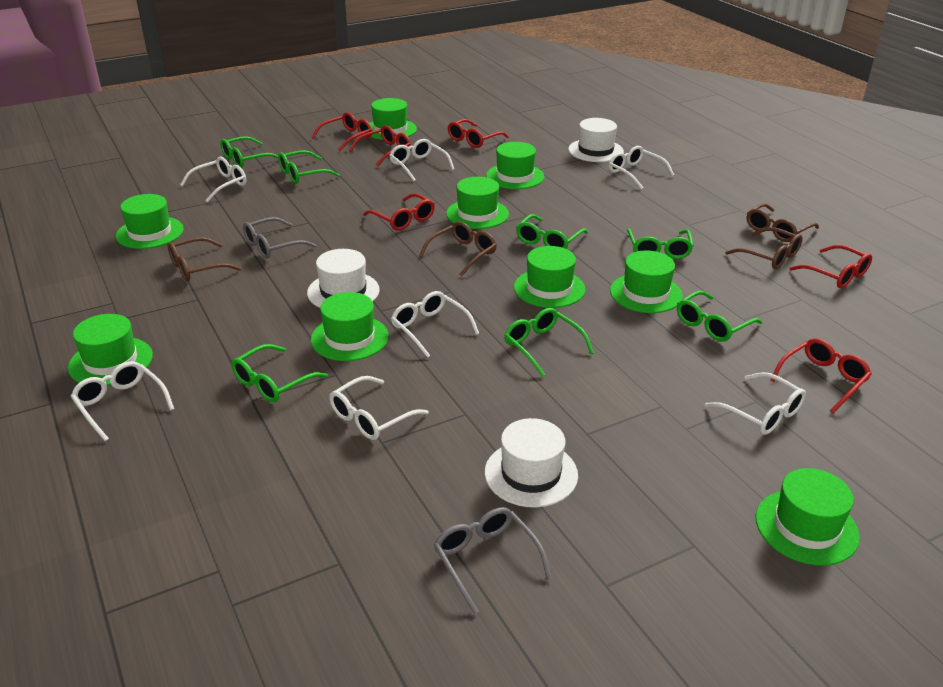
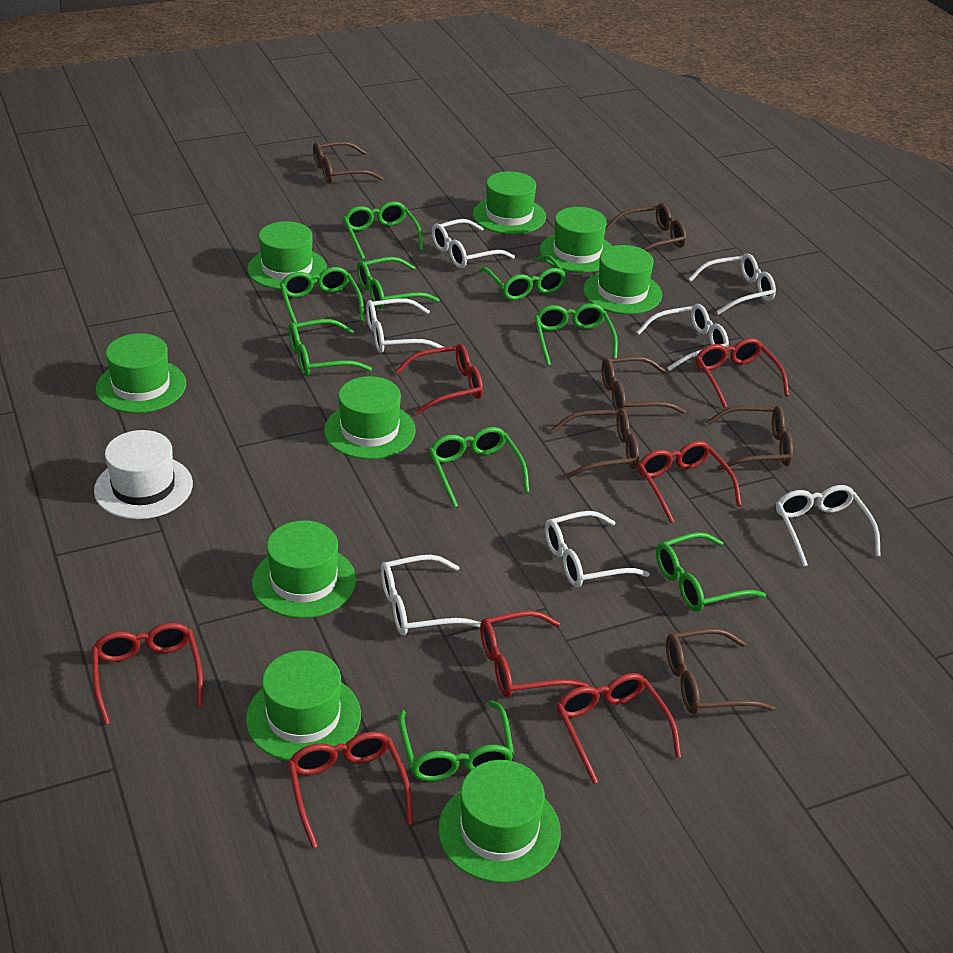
brown glasses: [168,237,241,281] [419,221,497,276] [725,227,803,269] [747,203,819,242] = 4 -> [313,141,383,184] [551,408,639,479] [602,356,687,414] [606,203,686,251] [666,628,775,714] [706,406,793,471] = 6
green glasses: [220,136,278,168] [232,344,328,402] [278,150,340,184] [504,308,594,377] [516,214,588,249] [627,228,694,259] [677,291,762,342] = 7 -> [280,267,364,331] [289,319,372,376] [343,201,423,260] [357,257,440,309] [398,700,514,781] [429,427,529,508] [479,255,566,300] [534,303,618,366] [656,532,766,611] = 9
grey glasses: [243,217,316,259] [434,507,552,614] = 2 -> none = 0
red glasses: [312,112,372,152] [349,125,411,166] [363,193,435,231] [448,119,509,148] [771,338,872,413] [789,245,872,288] = 6 -> [92,623,203,725] [288,731,413,849] [395,344,483,414] [480,610,589,698] [556,673,681,784] [638,441,742,523] [695,338,789,408] = 7
white hat: [307,249,380,308] [485,418,578,508] [568,118,624,162] = 3 -> [94,430,193,519] = 1

